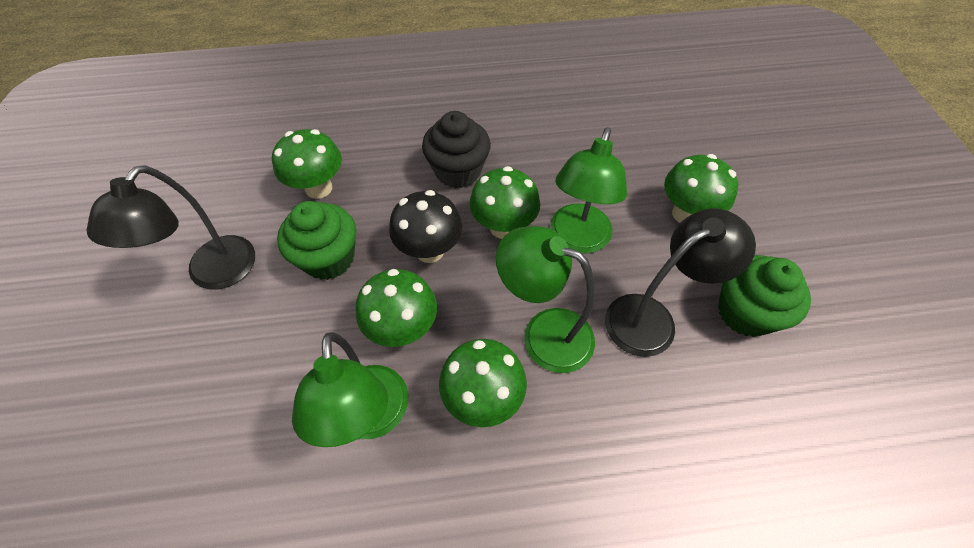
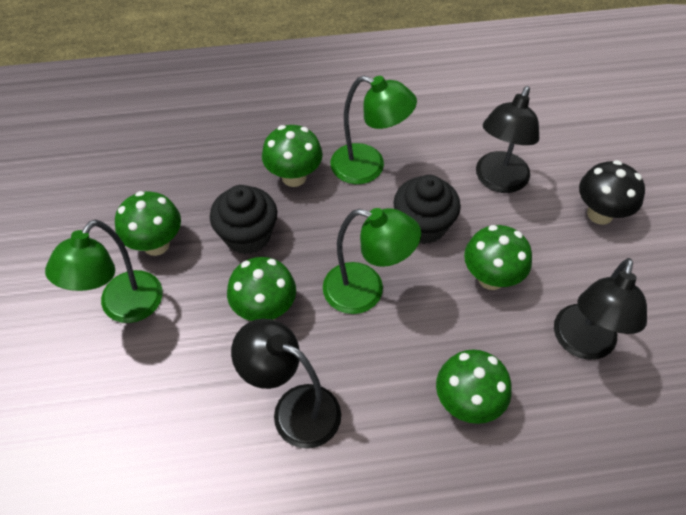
black cupcake: [422,111,491,188] = 1 -> [210,185,277,254] [393,175,461,244] = 2
black lamp: [86,165,255,289] [605,208,756,357] = 2 -> [231,319,341,449] [476,86,539,193] [554,258,647,360] = 3
green cupcake: [277,201,356,280] [718,255,811,337] = 2 -> none = 0

